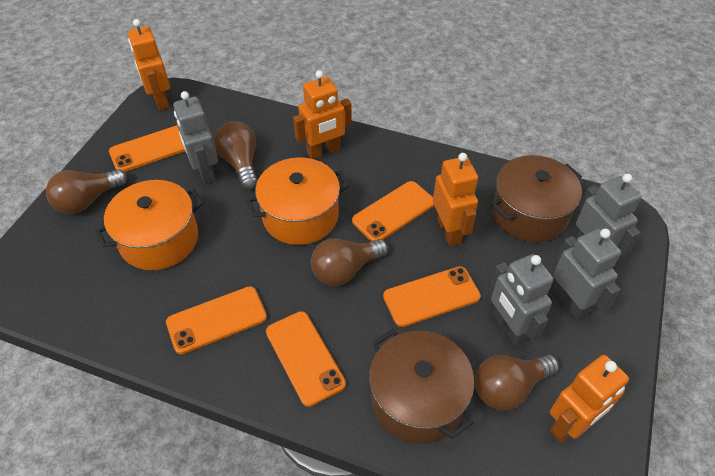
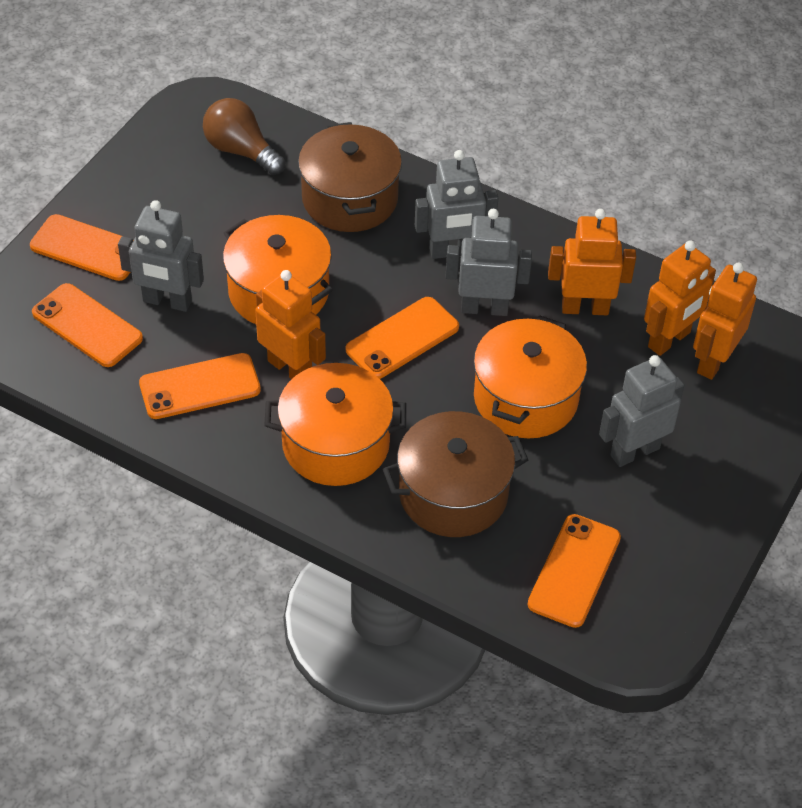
brown light bulb: [46,169,127,214] [214,121,258,190] [311,238,388,286] [475,354,559,410] = 4 -> [203,98,285,175] = 1
orange pot: [95,180,204,270] [246,157,349,245] = 2 -> [223,215,333,324] [264,363,406,486] [474,315,587,438] = 3

